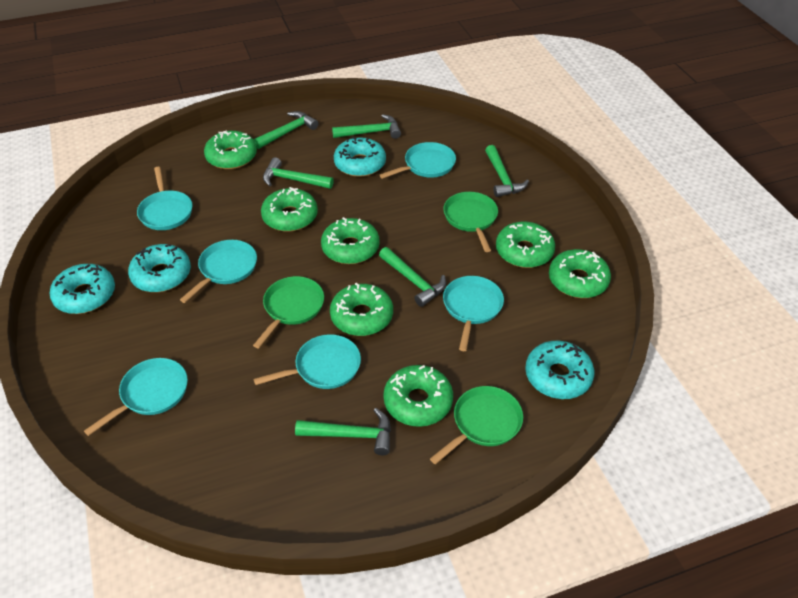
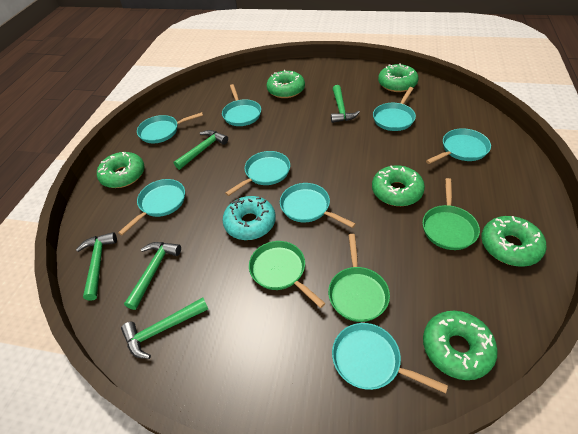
green donut: [204,130,257,169] [261,187,318,232] [321,217,380,264] [330,283,393,336] [383,365,453,427] [496,222,555,268] [549,249,611,298] = 7 -> [97,152,145,188] [266,70,305,98] [372,165,425,206] [378,63,419,92] [423,311,498,380] [481,216,546,267] = 6
green hammer: [253,111,319,149] [263,157,334,189] [295,408,391,455] [332,114,401,139] [379,247,446,307] [485,145,529,197] = 6 -> [76,232,117,301] [121,297,208,359] [124,242,181,310] [174,130,228,170] [331,85,360,123] = 5
turquoise donut: [50,264,115,314] [128,244,191,292] [334,137,386,177] [525,341,594,399] = 4 -> [223,196,276,240] = 1
turquoise pan: [84,358,188,436] [137,167,192,230] [180,240,257,303] [254,334,361,389] [380,142,456,179] [443,276,504,351] = 6 -> [118,179,185,235] [137,112,203,143] [222,84,261,126] [225,151,290,196] [280,183,356,228] [332,323,448,393] [373,87,416,131] [426,128,491,164] = 8

